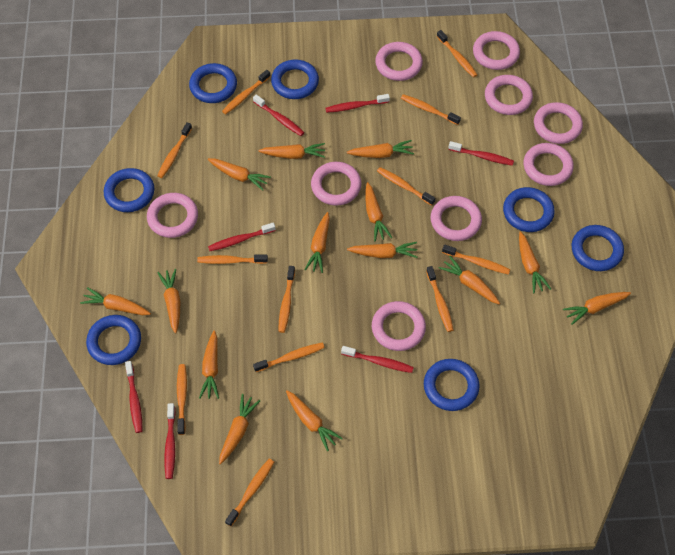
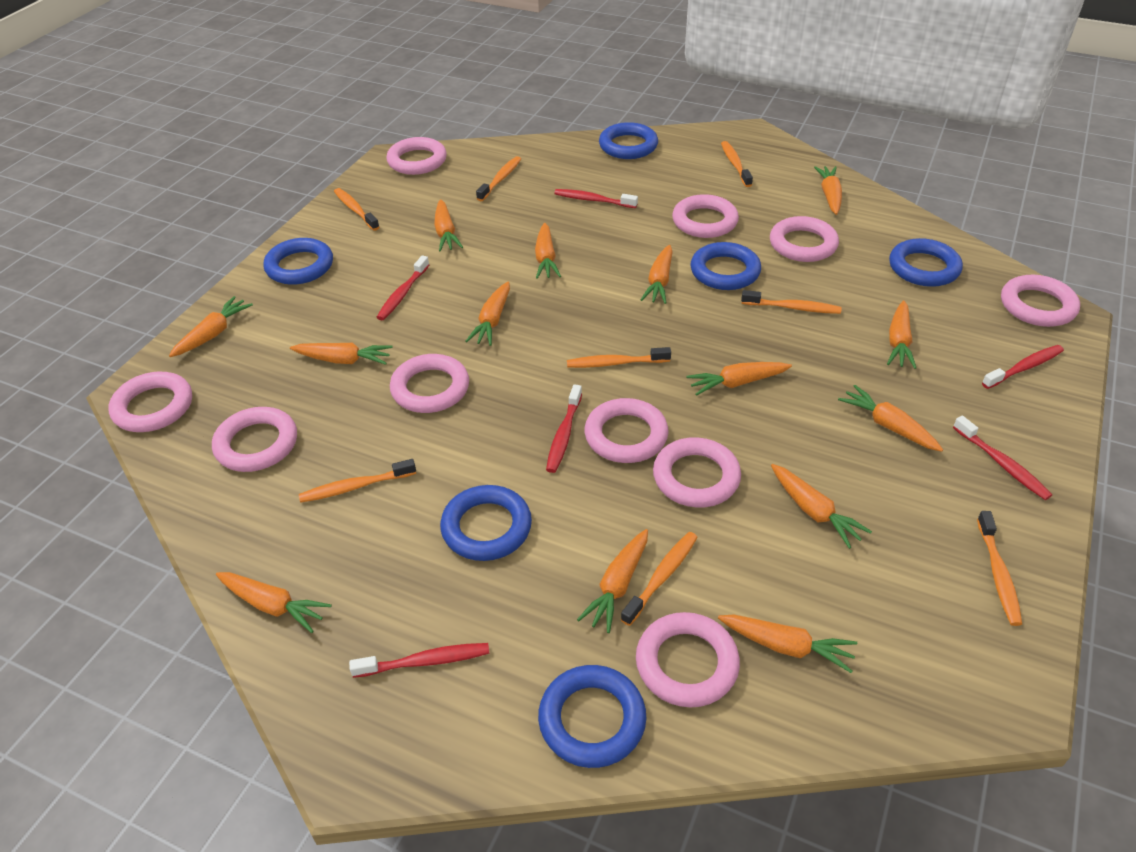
blue ring: [86,315,141,365] [104,168,154,212] [189,63,237,103] [271,60,319,99] [424,359,480,411] [503,187,555,232] [572,225,624,271] = 7 -> [263,238,333,285] [440,485,532,561] [538,665,646,768] [599,122,658,159] [691,242,761,290] [889,238,963,287] = 6
orange toothbrush: [157,122,192,178] [177,364,187,435] [197,254,268,264] [222,70,271,114] [225,459,274,526] [253,342,325,372] [278,266,295,333] [377,167,435,205] [401,94,461,125] [426,266,454,332] [437,30,477,78] [442,244,510,275] = 12 -> [299,459,416,503] [334,188,379,231] [476,156,521,201] [567,347,671,368] [621,532,698,626] [721,141,753,187] [741,290,842,314] [977,511,1022,626] = 8
pink ring: [147,193,198,238] [311,162,361,206] [372,301,426,351] [375,42,423,81] [431,196,482,241] [473,31,520,70] [485,75,533,115] [523,143,574,186] [534,102,583,144] = 9 -> [108,372,192,432] [212,407,297,472] [386,137,447,175] [390,354,469,413] [585,398,669,463] [636,612,740,708] [653,437,741,508] [672,194,739,238] [770,216,839,262] [1001,275,1080,327] = 10
red toothbrush: [125,361,142,433] [164,403,176,479] [208,223,275,251] [253,95,304,136] [325,94,390,113] [341,346,414,373] [448,141,514,166] = 7 -> [349,643,489,678] [376,255,429,320] [546,384,582,473] [554,189,638,208] [953,416,1052,500] [982,345,1064,389] = 6

